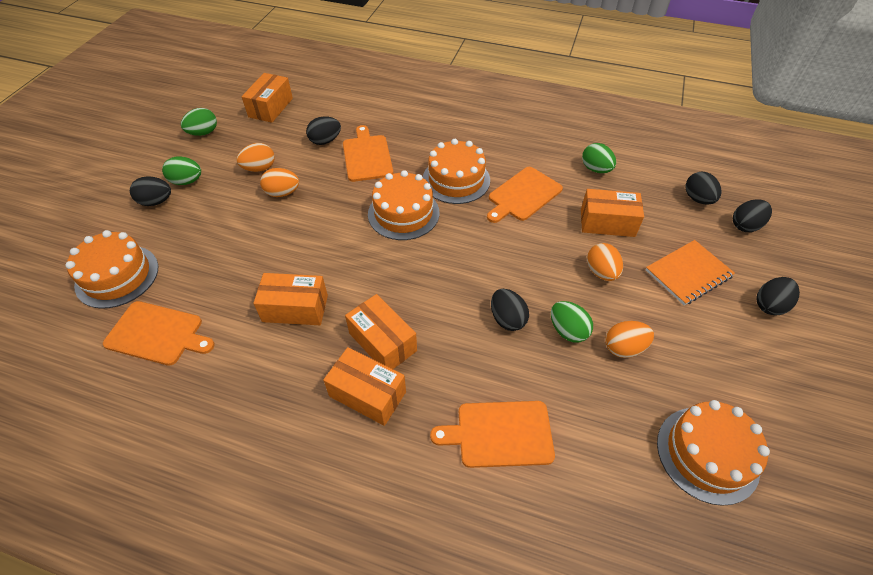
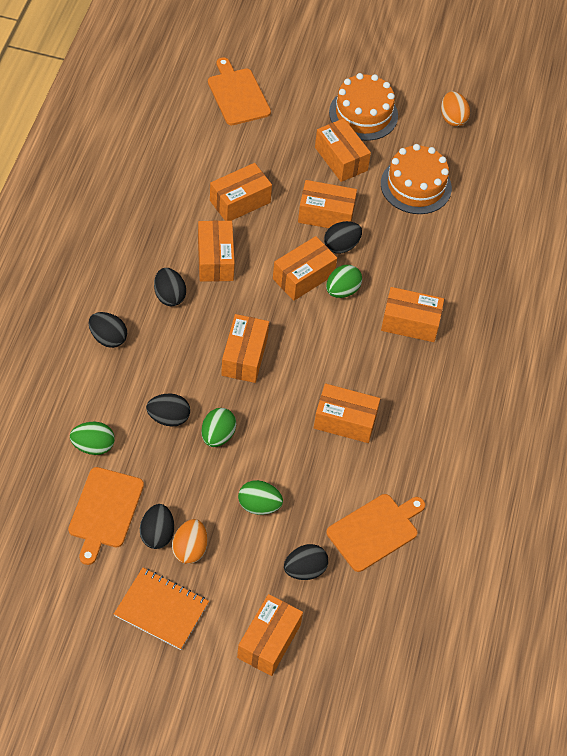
orange box: [242,73,293,123] [253,273,328,325] [323,347,406,426] [345,294,417,369] [581,189,644,237] = 5 -> [198,220,235,282] [210,163,272,221] [221,314,269,383] [237,594,303,676] [273,236,337,301] [298,180,357,228] [314,384,380,443] [315,118,371,182] [381,287,444,342] = 9
orange cake: [65,230,158,309] [368,170,439,240] [423,139,490,204] [657,400,770,506] = 4 -> [329,73,398,141] [381,144,452,214] = 2
orange cutting board: [103,301,215,366] [343,125,393,182] [430,401,555,468] [487,167,563,223] = 4 -> [68,467,144,565] [208,57,271,125] [327,494,425,572] = 3
orange egg: [236,143,275,172] [260,168,299,197] [587,243,623,281] [605,321,654,358] = 4 -> [172,519,207,564] [441,91,470,127] = 2

